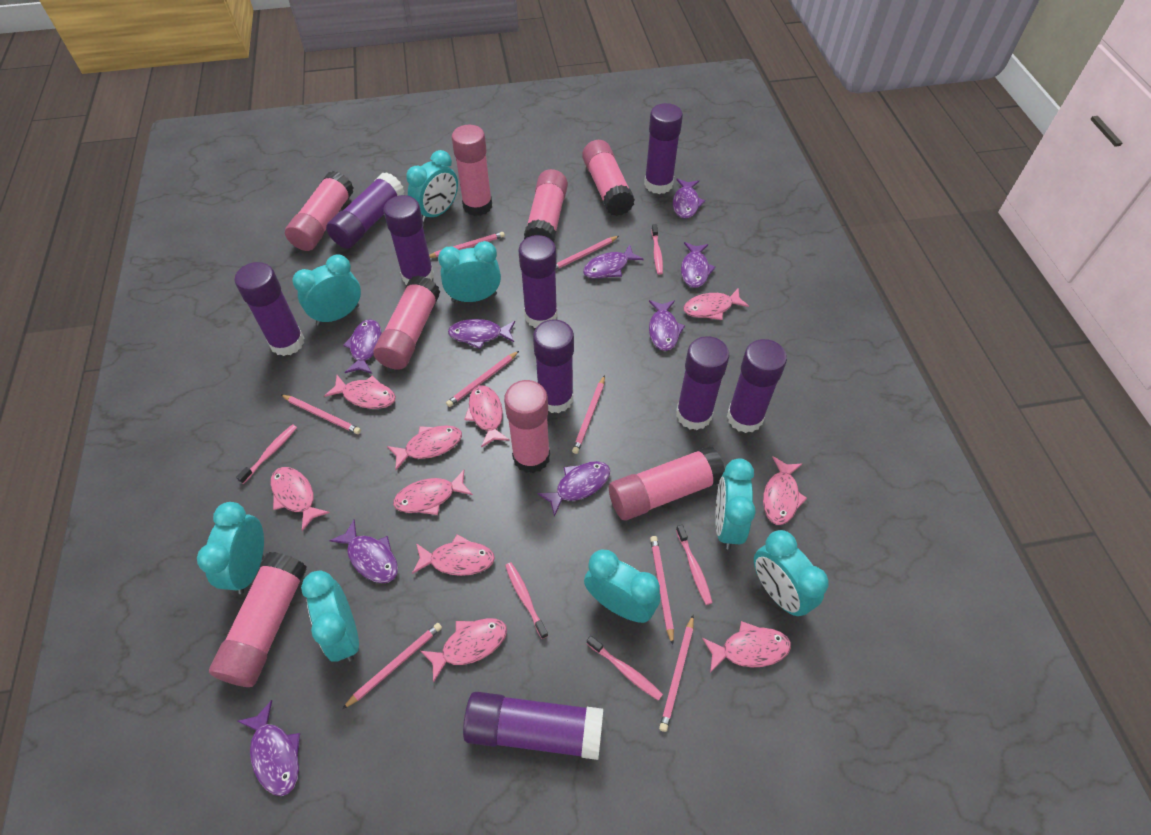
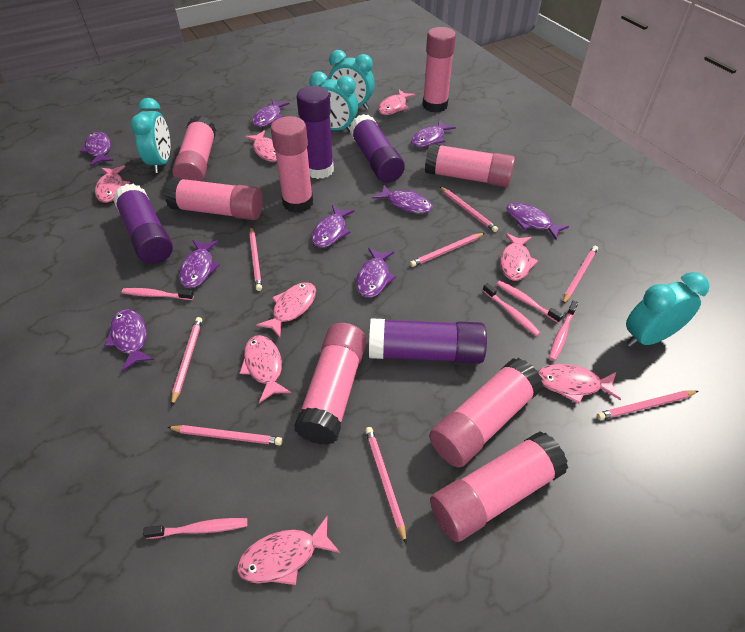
pink fish: [271,467,330,531] [324,375,396,409] [387,425,462,470] [393,470,473,515] [412,534,495,576] [421,618,507,683] [464,385,510,448] [683,288,749,320] [702,621,791,672] [763,456,807,525] = 10 -> [95,165,130,203] [237,516,340,585] [239,335,291,403] [245,130,277,162] [256,282,316,338] [378,89,415,115] [500,233,538,281] [538,364,621,404] = 8
purple glue stick: [235,262,304,356] [326,172,405,249] [383,195,434,285] [463,692,603,760] [519,235,558,328] [533,320,574,413] [644,103,683,194] [676,336,730,430] [727,339,787,433] = 9 -> [113,184,173,264] [297,86,334,179] [349,114,405,183] [369,318,487,364] = 4
turquoise clock: [197,502,264,594] [292,255,361,326] [301,571,359,662] [406,150,458,223] [438,241,501,302] [584,550,661,623] [715,458,756,549] [754,530,829,616] = 8 -> [130,98,170,173] [309,72,358,132] [328,50,375,110] [626,272,709,347] = 4

